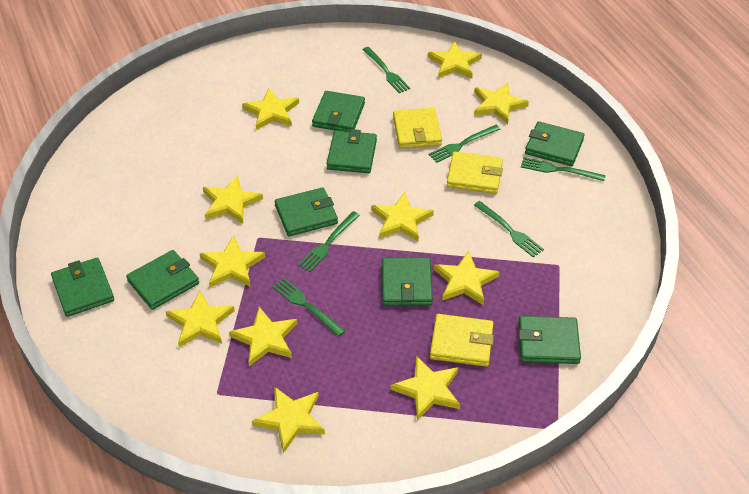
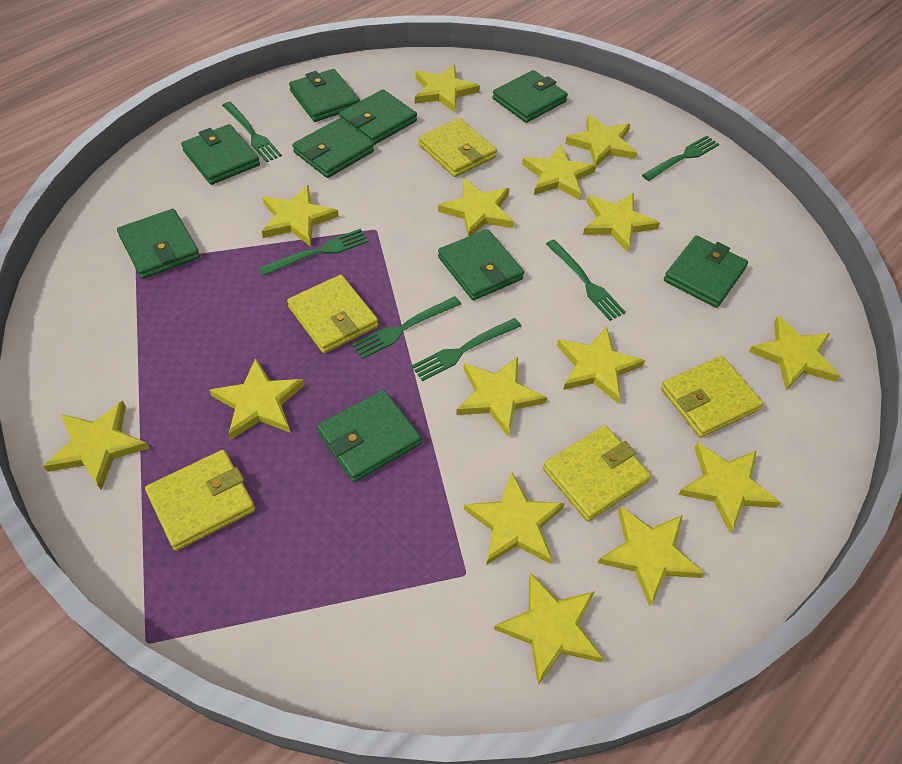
green wallet: [51,258,114,317] [126,250,199,310] [275,187,338,236] [312,91,365,132] [326,129,377,173] [382,257,433,306] [518,316,581,364] [525,121,585,166] = 8 -> [117,209,200,279] [181,124,260,185] [289,69,360,122] [292,119,374,178] [317,390,421,482] [339,89,417,145] [438,229,524,300] [493,70,568,123] [664,235,748,308] = 9
yellow star: [166,291,235,347] [200,236,265,287] [203,175,263,224] [229,307,297,366] [242,88,299,130] [252,387,325,453] [371,192,434,242] [391,356,460,420] [427,41,482,79] [434,251,500,305] [474,82,529,124] = 11 -> [43,401,149,490] [209,358,305,440] [262,185,339,247] [415,65,480,113] [438,179,514,237] [456,357,547,437] [464,472,565,565] [494,572,604,685] [522,145,596,200] [557,326,645,403] [565,115,637,167] [583,193,660,252] [598,506,705,607] [678,442,781,533] [749,316,840,390] = 15
yellow wallet: [393,108,442,149] [430,314,494,367] [447,152,503,194] = 3 -> [145,450,255,551] [287,275,378,353] [419,118,497,177] [543,425,651,521] [661,356,763,438] = 5

